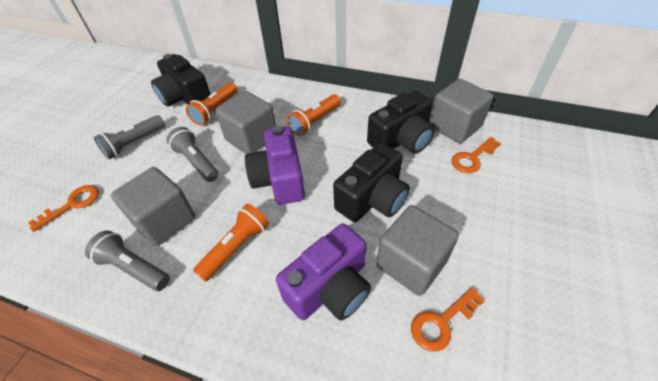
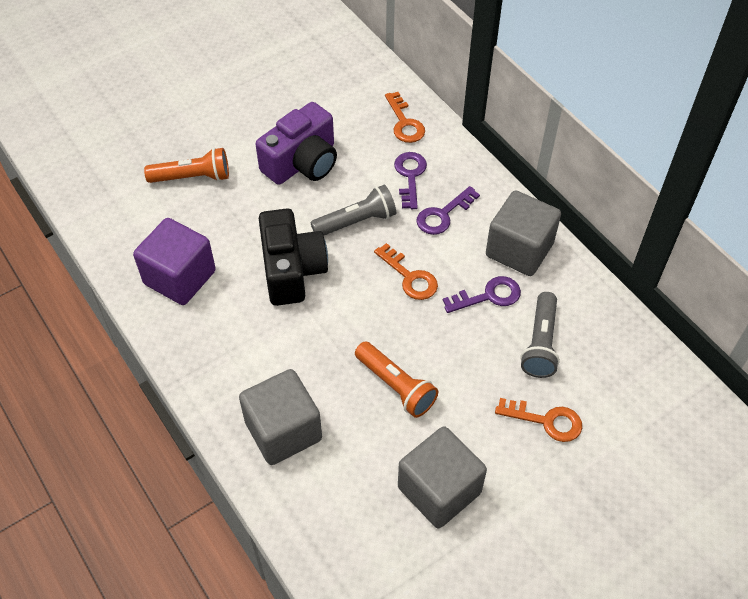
black camera: [151,54,211,107] [333,143,410,222] [367,91,435,154] = 3 -> [259,208,328,306] = 1
grey cube: [111,167,195,246] [215,91,276,154] [376,205,459,296] [429,79,493,143] = 4 -> [239,369,322,465] [398,426,487,528] [486,191,561,276] = 3
grey flashlight: [85,230,170,291] [93,115,165,159] [167,127,219,182] = 3 -> [310,185,396,236] [520,292,560,378] = 2
orange flashlight: [186,82,237,125] [193,204,269,282] [287,94,341,136] = 3 -> [144,148,229,183] [355,341,438,418] = 2
purple camera: [245,126,305,205] [276,224,371,321] = 2 -> [256,102,337,185] = 1
purple cube: none = 0 -> [133,218,216,305] = 1
purple key: none = 0 -> [394,152,427,209] [417,186,480,235] [443,276,521,313] = 3

